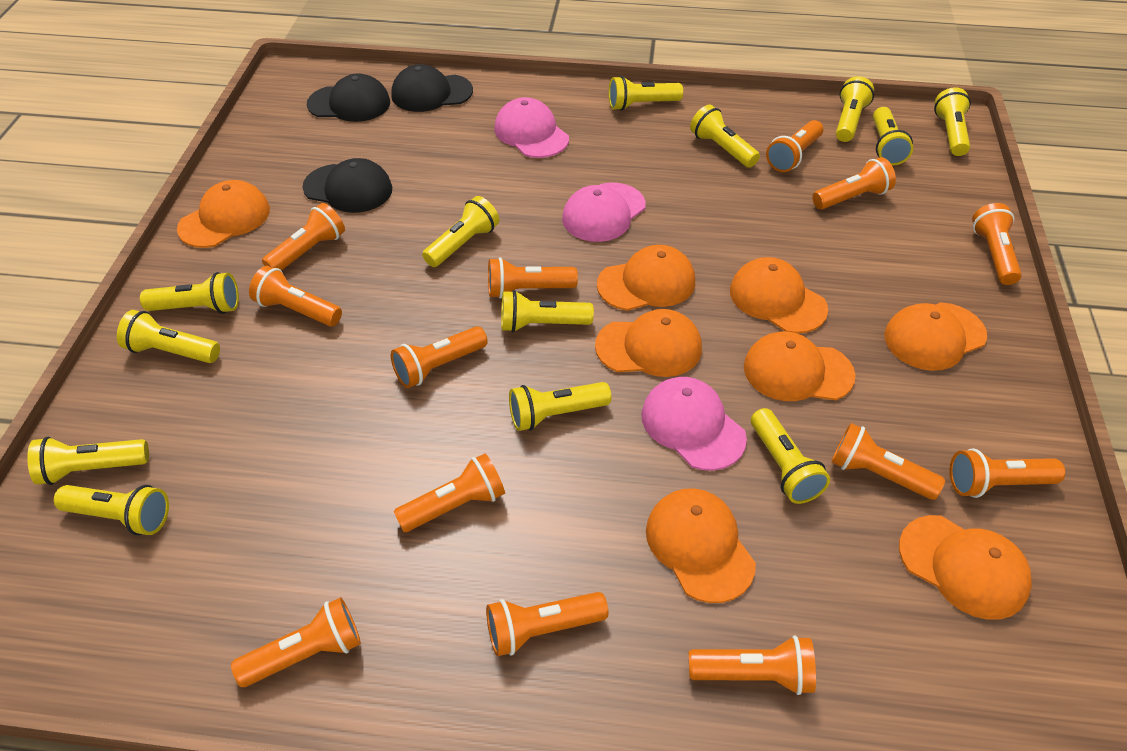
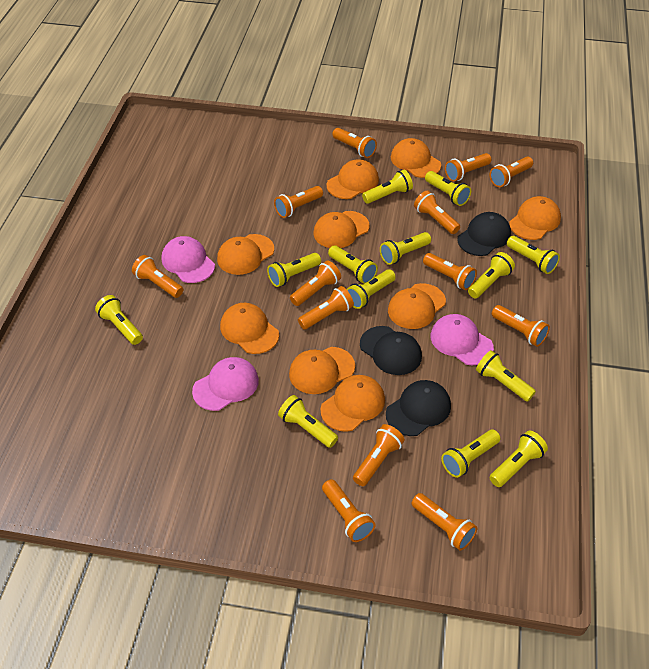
orange cap: [177,180,270,248] [595,309,702,377] [597,245,695,311] [646,488,756,603] [730,257,828,334] [744,331,856,401] [884,302,987,371] [899,515,1032,620] = 8 -> [217,234,274,275] [220,303,279,354] [289,347,355,394] [313,211,369,248] [320,375,385,432] [327,159,379,199] [388,283,446,329] [391,138,441,178] [509,196,561,240] = 9

